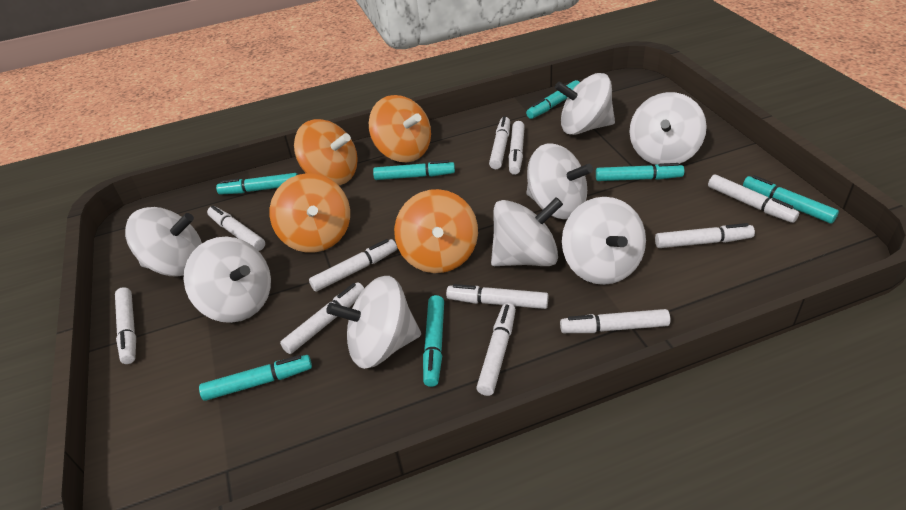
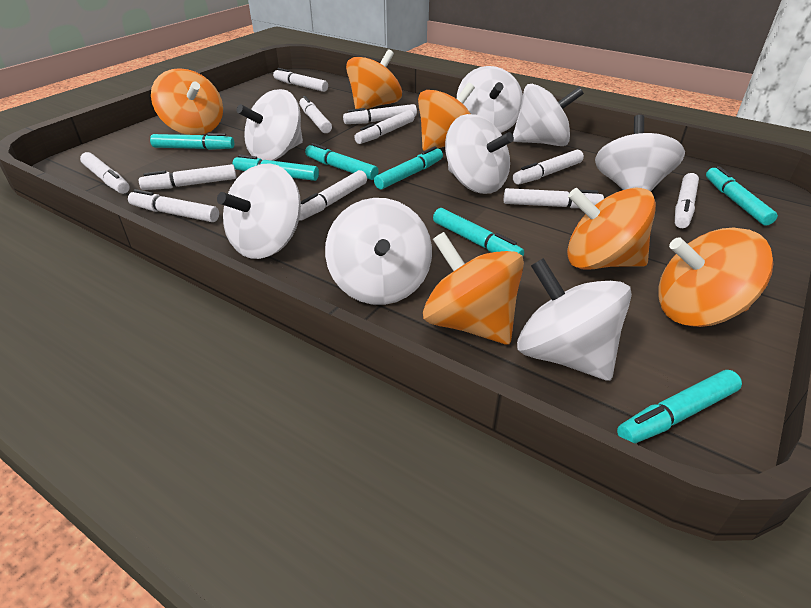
orange spinning top: [270,173,350,253] [294,119,358,185] [369,95,431,162] [394,189,478,273] = 4 -> [151,68,223,135] [346,49,402,109] [418,82,475,151] [423,232,524,345] [567,187,656,270] [658,228,774,327] = 6

